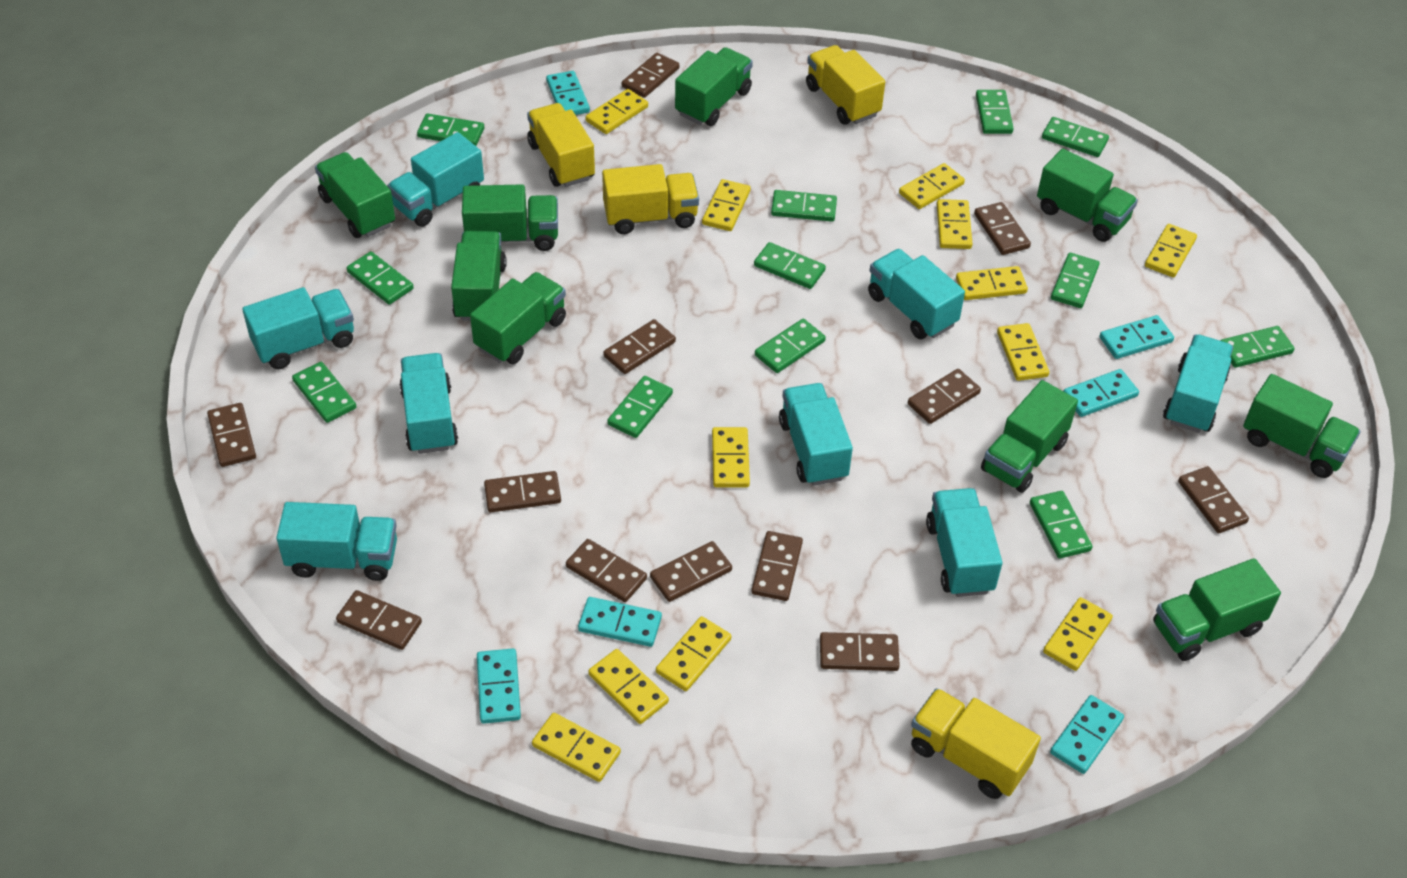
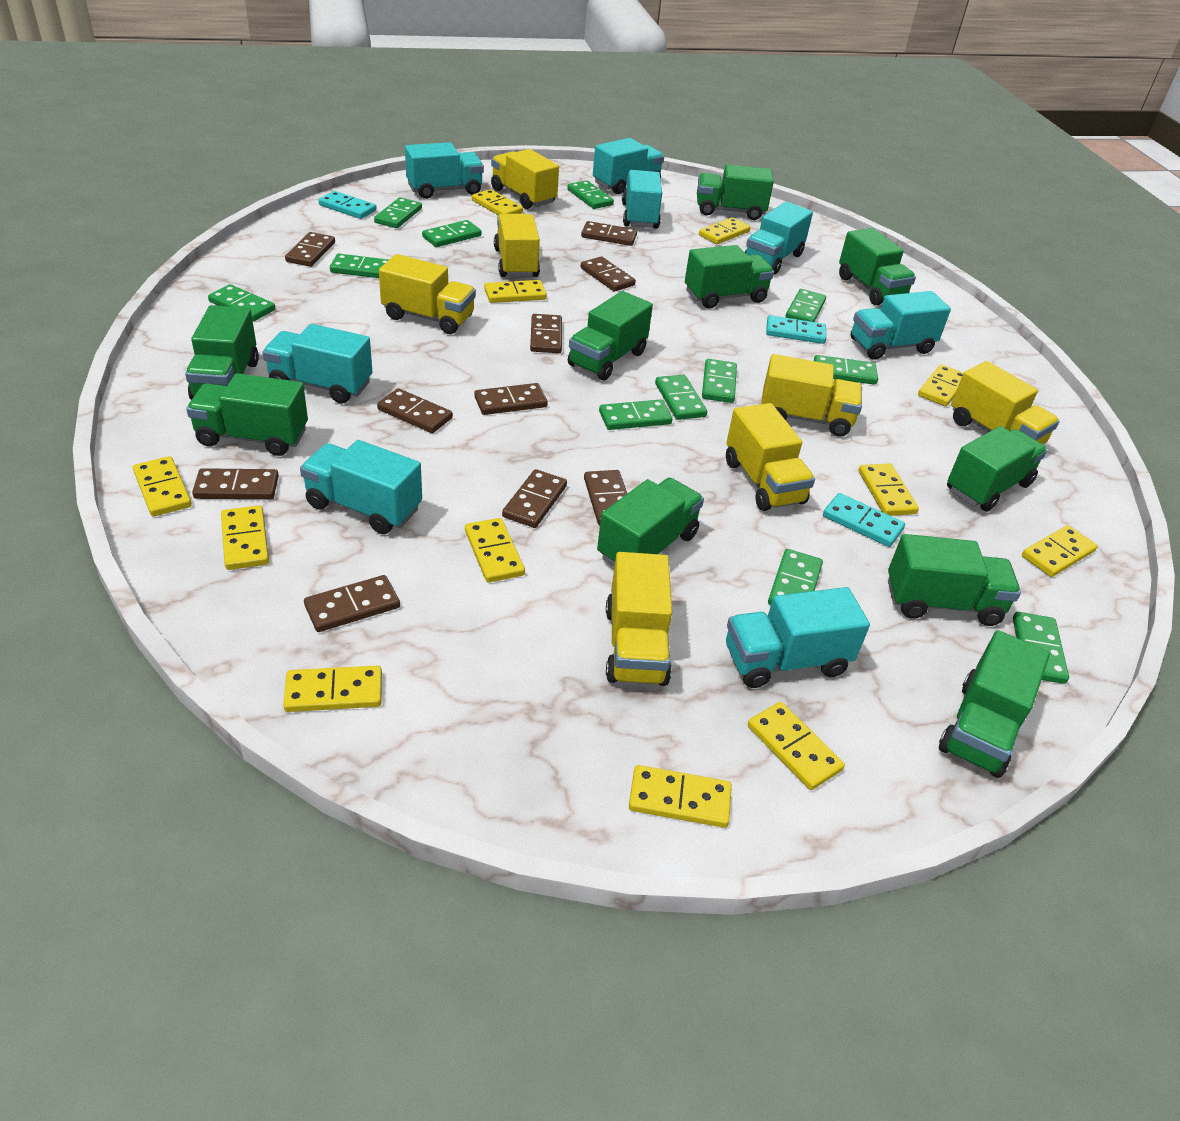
brown domino: [207,403,256,467] [336,590,422,650] [484,471,561,512] [566,539,647,602] [603,319,676,374] [622,53,679,98] [650,541,732,602] [751,531,803,601] [820,632,900,671] [908,369,981,424] [974,202,1031,255] [1178,466,1249,533] = 12 -> [192,468,279,499] [285,232,335,267] [304,575,400,632] [377,388,453,433] [474,383,548,415] [502,469,567,528] [530,314,562,353] [580,256,636,292] [581,221,637,246] [584,470,627,525] = 10
green truck: [315,152,395,238] [451,231,507,321] [462,185,558,251] [470,272,566,364] [675,47,753,126] [981,380,1078,493] [1037,148,1138,242] [1153,558,1281,661] [1243,374,1360,478] = 9 -> [185,305,259,400] [186,373,308,456] [568,291,653,380] [597,478,704,566] [685,245,774,309] [697,164,774,220] [839,228,916,305] [888,534,1021,626] [939,630,1050,778] [947,426,1047,512] = 10
turquoise domino: [477,648,521,724] [546,71,590,115] [578,597,662,647] [1050,695,1124,774] [1064,369,1139,417] [1100,315,1174,359] = 6 -> [319,191,377,219] [766,315,826,344] [823,493,905,547] = 3
yellow truck: [527,103,595,187] [602,164,699,234] [806,45,885,125] [911,688,1041,799] = 4 -> [379,254,476,334] [491,149,559,209] [494,214,540,277] [606,552,672,686] [726,403,815,511] [761,354,862,437] [951,361,1060,444] = 7

